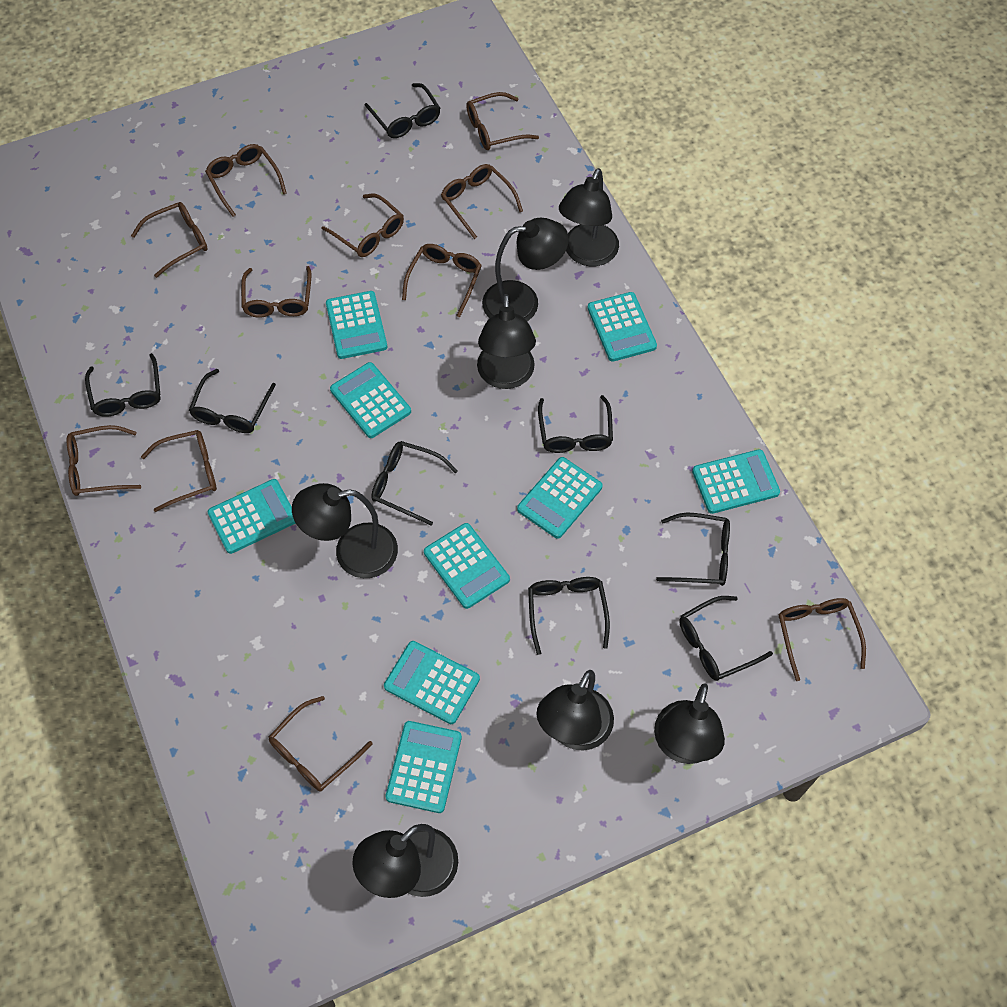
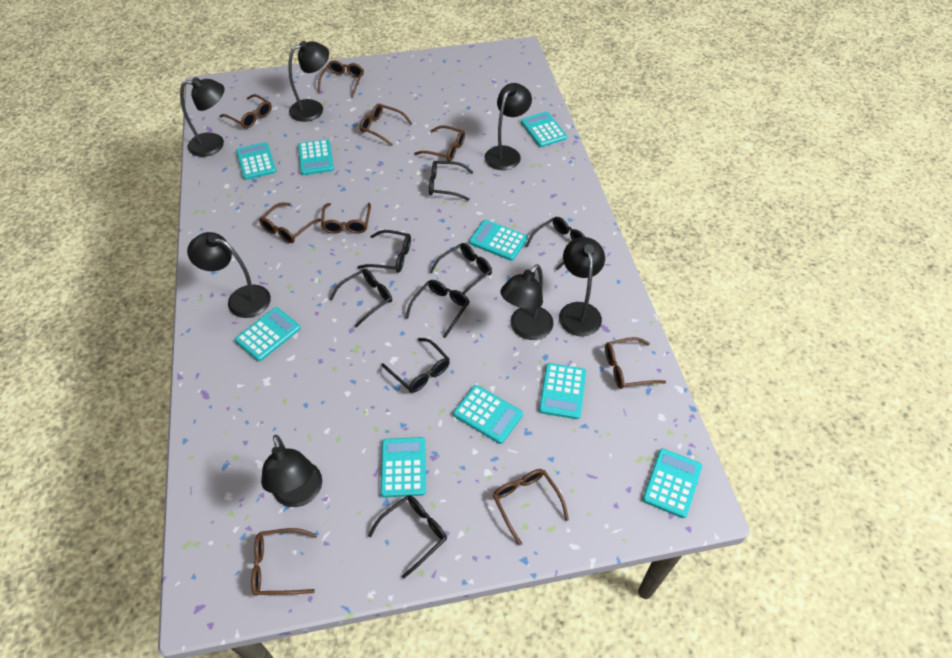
brown glasses: [67,425,141,496] [131,202,208,278] [141,430,217,512] [205,144,287,217] [241,266,311,318] [269,696,372,792] [321,194,404,257] [402,244,482,318] [441,164,523,239] [466,92,539,150] [779,598,866,681] = 11 -> [220,94,272,129] [251,528,317,596] [259,203,321,243] [318,60,364,98] [321,203,371,234] [360,103,413,146] [414,125,465,161] [493,469,569,545] [605,337,666,389] = 9

